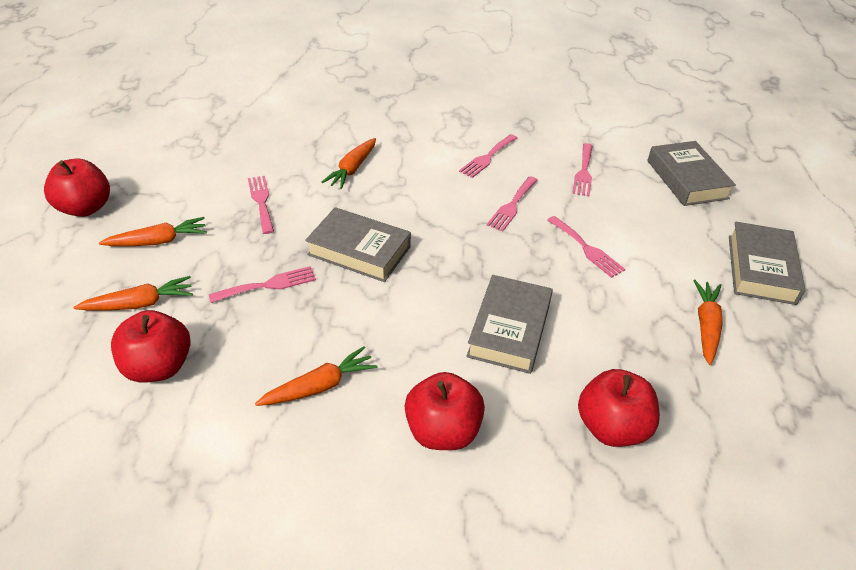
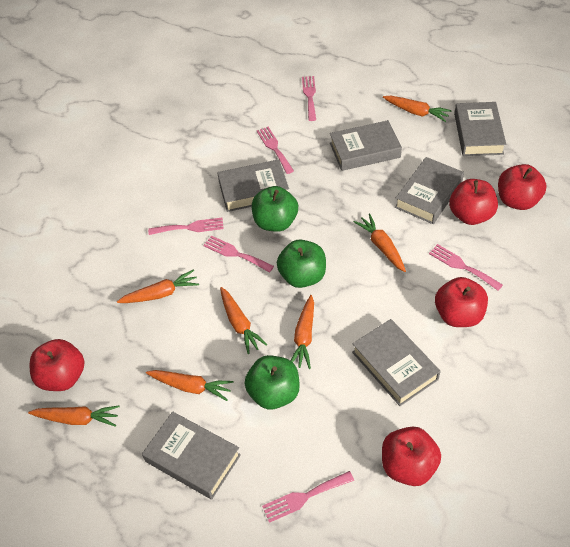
green apple: none = 0 -> [245,355,300,410] [252,186,298,232] [277,240,326,288] = 3
grey book: [305,207,411,282] [466,275,553,374] [647,141,736,206] [729,222,805,305] = 4 -> [142,412,241,499] [217,159,289,212] [330,120,402,171] [352,319,441,406] [395,157,464,224] [454,102,506,156] = 6
orange carrot: [74,276,193,311] [99,217,207,246] [255,346,378,406] [321,138,376,189] [693,280,723,365] = 5 -> [28,405,120,427] [117,269,199,303] [146,370,233,401] [220,287,268,354] [291,295,314,369] [354,214,406,272] [383,96,452,122] = 7
red apple: [44,158,110,217] [111,310,191,383] [405,372,485,450] [578,369,660,447] = 4 -> [30,339,84,391] [382,427,441,486] [435,277,488,327] [449,179,498,225] [498,164,547,210] = 5

